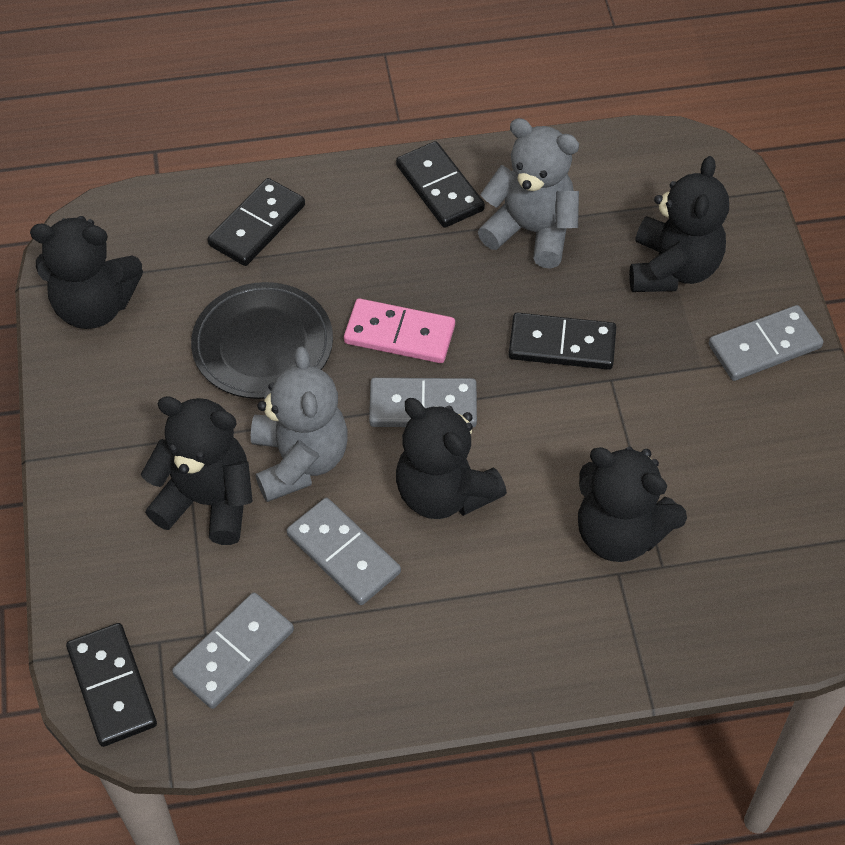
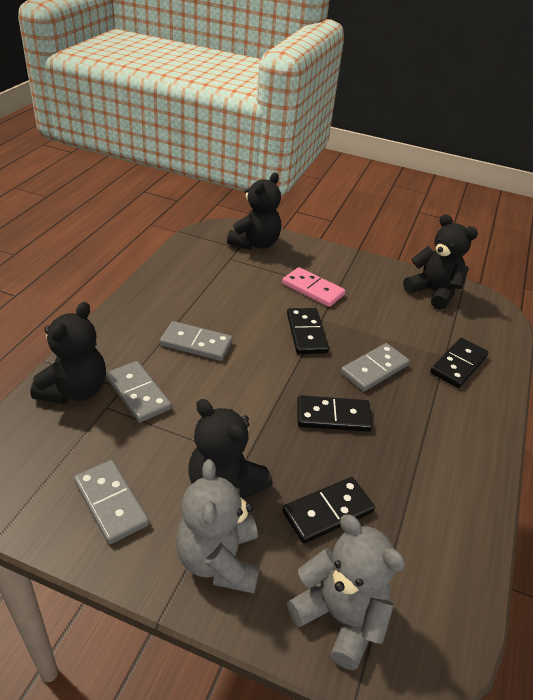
black plate: [191,282,333,399] = 1 -> none = 0
black teddy bear: [30,216,143,329] [141,396,253,545] [396,398,507,519] [578,446,687,562] [629,156,729,292] = 5 -> [30,302,106,404] [188,399,273,500] [227,172,281,250] [403,214,478,310] = 4

